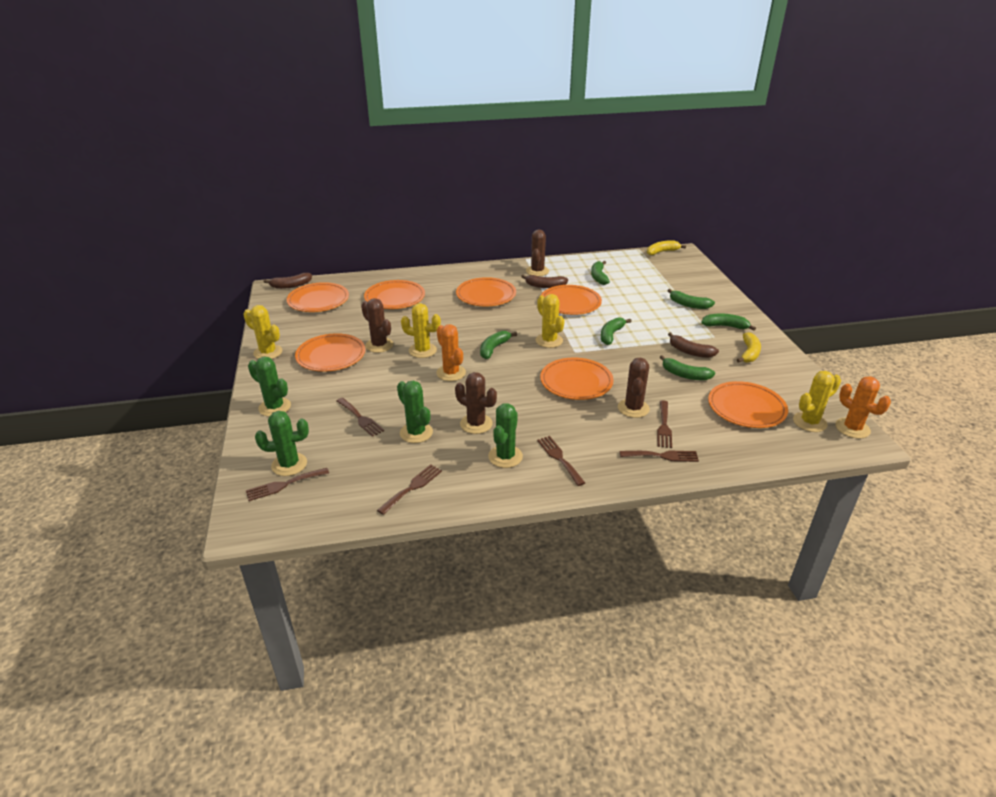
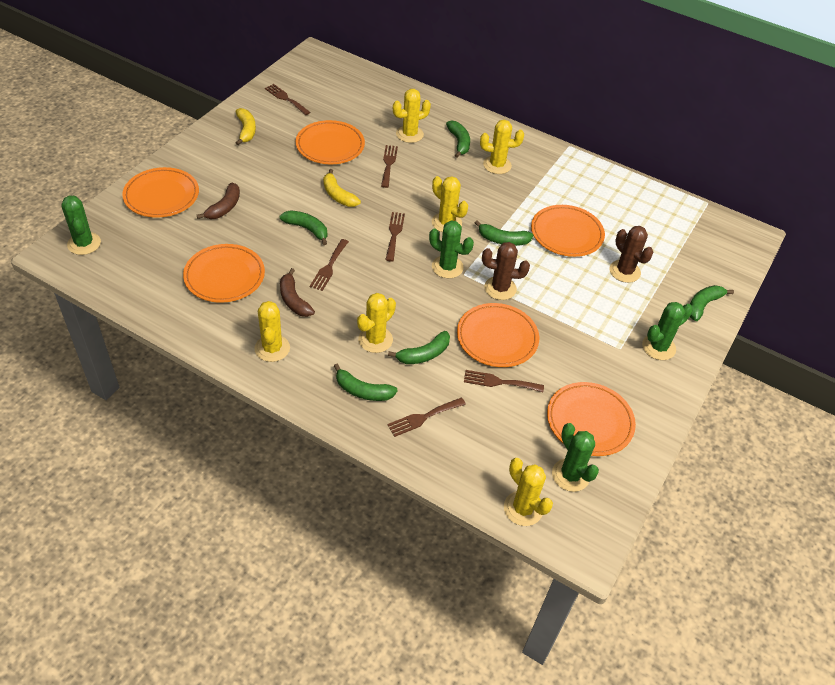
brown banana: [264,273,312,289] [521,275,568,288] [668,332,719,358] = 3 -> [197,183,240,219] [280,268,315,317] = 2
brown cactus: [361,298,393,353] [455,372,497,434] [526,229,549,276] [618,358,650,418] = 4 -> [482,242,530,300] [610,226,653,283] = 2
orange cactus: [436,324,466,381] [835,376,891,439] = 2 -> none = 0
orange plate: [287,282,349,312] [295,333,365,372] [364,280,425,309] [456,277,516,306] [540,358,614,400] [541,285,602,315] [708,381,788,428] = 7 -> [122,167,199,218] [183,244,265,303] [296,120,365,164] [457,303,539,367] [531,205,605,257] [547,382,636,456] = 6
yellow cactus: [243,305,282,359] [401,303,441,358] [536,294,565,348] [793,371,841,432] = 4 -> [254,301,290,362] [357,293,396,353] [393,89,431,143] [432,176,468,232] [480,120,524,174] [504,458,553,526] = 6

